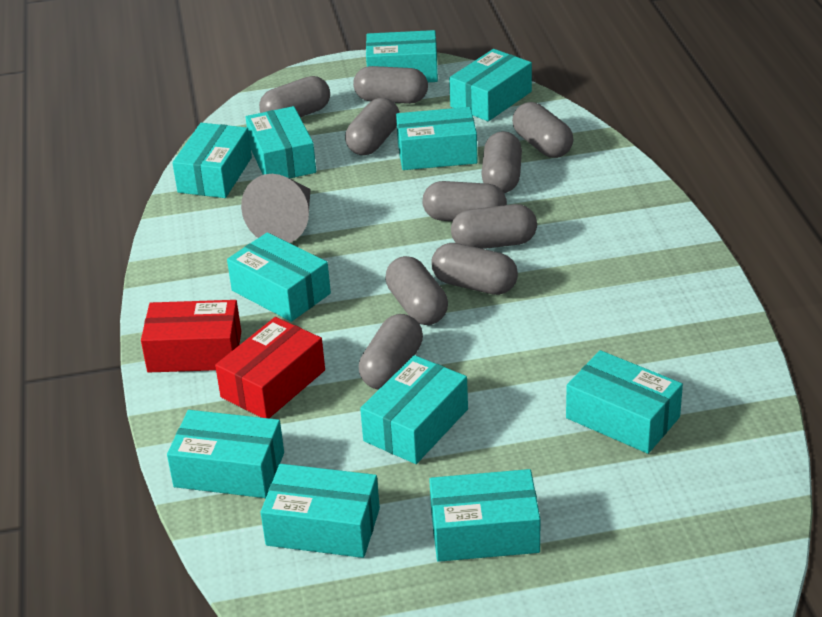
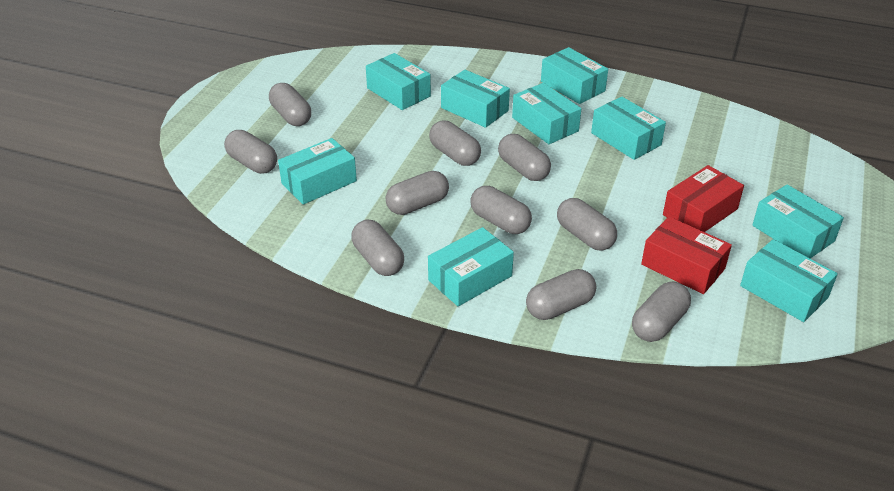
grey cone: [241,174,311,243] = 1 -> none = 0
turquoise box: [167,410,284,498] [172,123,252,198] [227,232,331,322] [245,106,316,179] [261,464,380,558] [360,355,468,464] [366,30,438,82] [396,107,478,170] [429,469,540,562] [449,49,532,121] [566,350,683,454] = 11 -> [278,138,357,205] [366,53,431,110] [428,227,514,307] [441,69,510,128] [512,83,581,144] [541,47,608,104] [591,97,666,160] [740,239,838,322] [752,184,844,258] = 9

